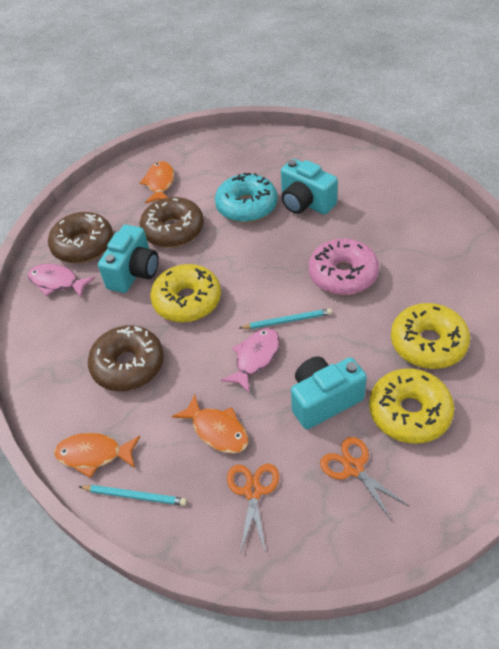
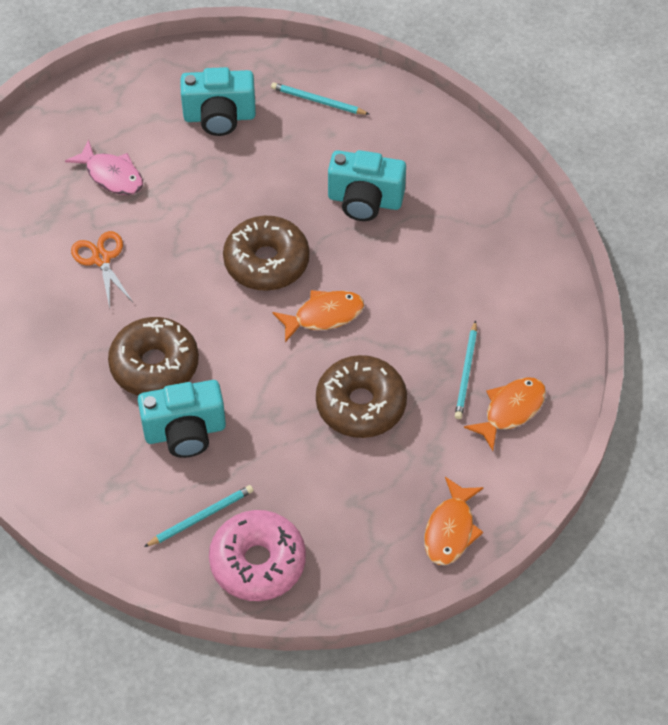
orange scissors: [227,464,279,554] [320,437,409,520] = 2 -> [71,231,133,308] = 1
pink fish: [28,264,95,298] [221,328,280,394] = 2 -> [65,140,143,195] = 1
turquoise donut: [215,173,278,223] = 1 -> none = 0
turquoise pencil: [79,485,187,506] [239,308,332,329] = 2 -> [144,485,254,547] [271,83,370,115] [455,320,477,419] = 3
yellow donut: [150,264,221,323] [369,369,454,444] [391,303,470,369] = 3 -> none = 0

